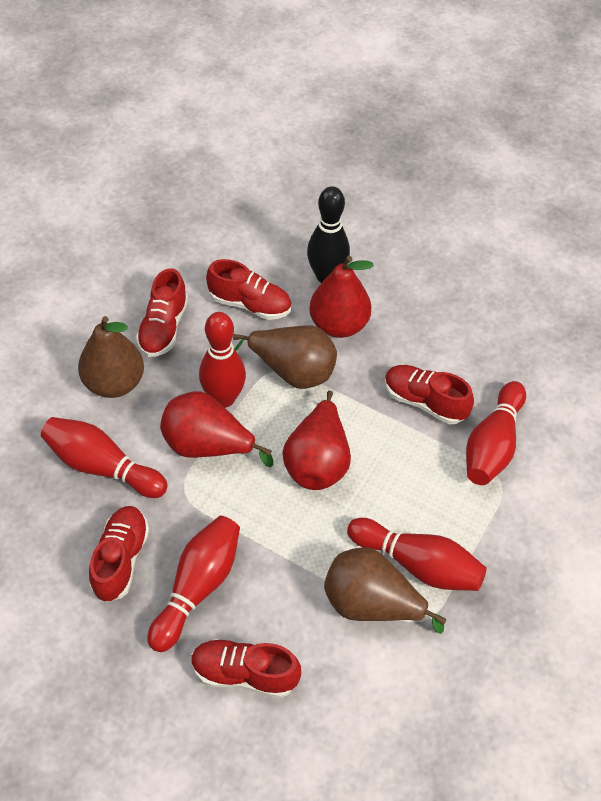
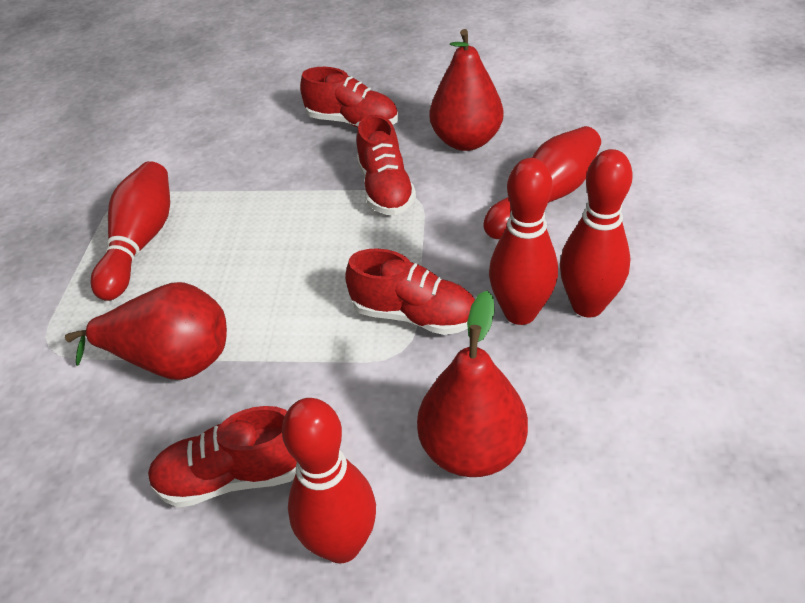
black bowling pin: [307,186,350,283] = 1 -> none = 0
brown pear: [78,316,144,398] [233,325,337,389] [324,547,446,634] = 3 -> none = 0
red shoe: [89,506,149,602] [136,268,188,357] [191,639,301,698] [206,259,291,320] [384,365,474,424] = 5 -> [148,406,297,508] [300,67,398,127] [345,248,475,335] [357,115,416,215] = 4

